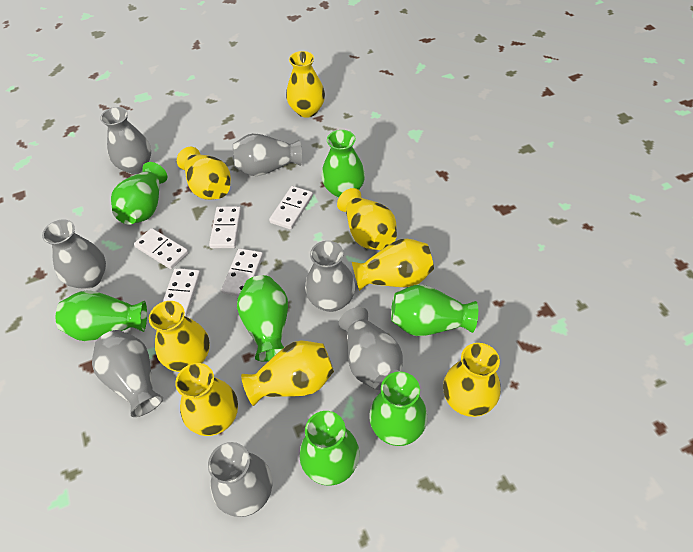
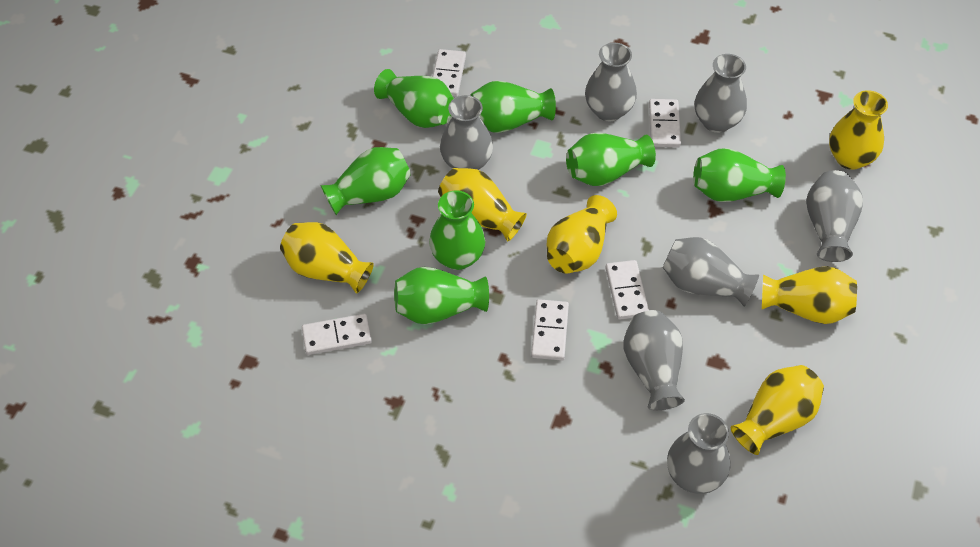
yellow vase: [149,301,210,372] [175,363,238,436] [177,147,231,200] [241,341,334,406] [286,51,325,118] [337,188,397,250] [352,239,434,291] [443,343,501,417] = 8 -> [280,222,374,294] [438,168,527,242] [547,195,617,274] [731,365,824,455] [762,266,857,324] [829,90,888,170] = 6

